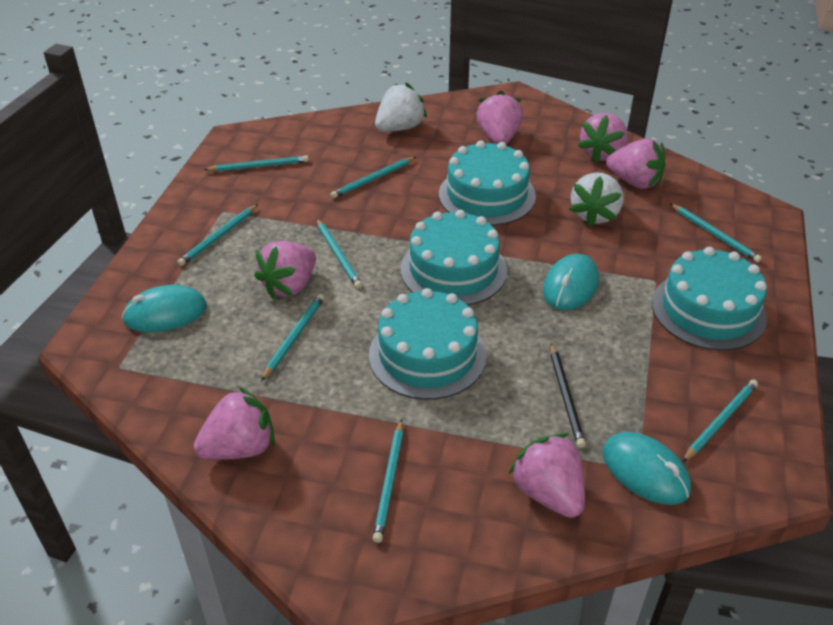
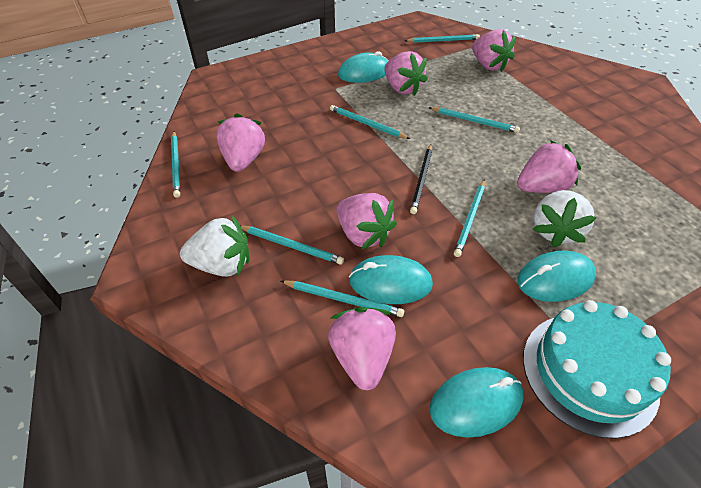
turquoise cake: [369,288,487,400] [401,210,507,305] [439,140,536,225] [652,247,767,351] = 4 -> [523,300,671,439] = 1
turquoise mouse: [122,285,207,332] [543,254,599,310] [602,432,691,505] = 3 -> [338,51,389,83] [349,255,433,304] [429,367,524,438] [517,251,596,302] = 4
turquoise pencil: [177,204,258,266] [204,155,309,171] [261,294,325,381] [316,218,362,289] [331,157,416,198] [373,419,403,543] [670,203,762,263] [683,379,758,462] = 8 -> [171,131,180,198] [240,225,344,265] [281,280,404,317] [330,105,410,139] [405,34,480,43] [429,107,520,133] [454,179,485,257] = 7

